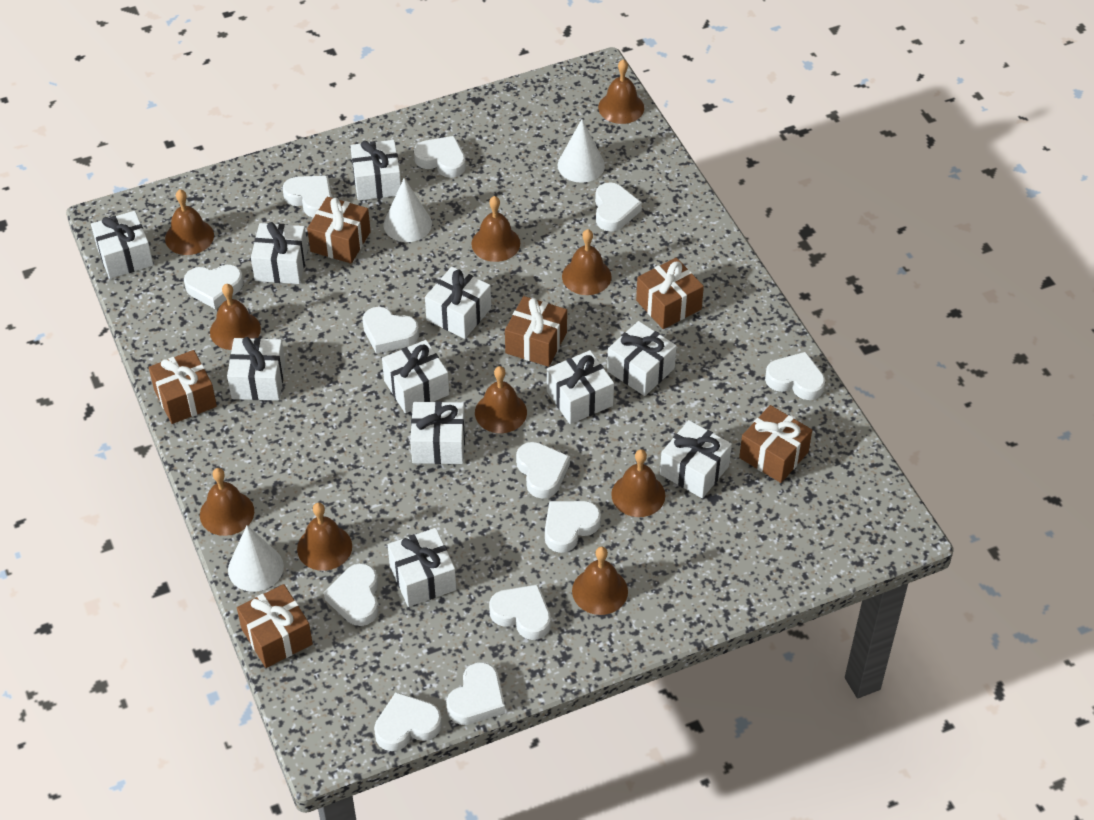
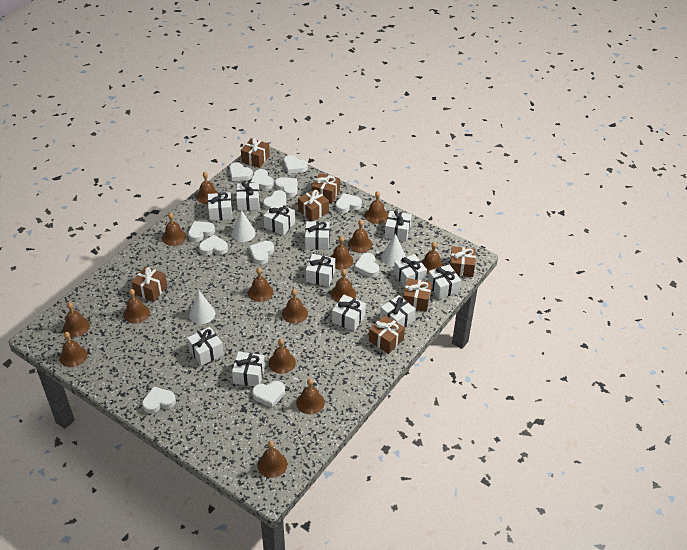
brown bell: [165,189,214,255] [200,468,254,536] [210,284,261,350] [297,503,352,571] [471,196,520,262] [475,366,527,433] [562,229,612,295] [572,547,628,615] [598,59,644,124] [611,449,665,517] = 10 -> [60,332,87,367] [63,302,90,337] [123,289,150,324] [162,213,186,246] [196,172,218,204] [248,268,274,302] [257,441,287,478] [268,339,296,374] [282,289,308,324] [296,379,325,414] [330,236,353,270] [331,269,356,302] [348,220,372,253] [365,191,388,224] [421,242,444,275] = 15
brown gift: [149,350,217,424] [237,584,313,668] [307,197,371,263] [505,296,567,367] [636,258,704,329] [739,405,812,483] = 6 -> [132,266,167,302] [241,138,270,168] [298,189,329,221] [311,173,340,204] [369,315,405,354] [403,278,432,312] [450,247,476,277] = 7
white gift: [91,211,154,279] [227,337,285,401] [251,222,308,284] [350,140,401,200] [382,340,449,413] [387,528,456,607] [410,401,465,464] [425,267,491,339] [547,350,614,424] [607,321,677,396] [660,420,732,498] = 11 -> [187,327,224,366] [208,192,233,221] [232,352,265,386] [236,182,260,211] [264,203,295,236] [305,221,330,250] [306,254,335,287] [332,295,366,331] [380,295,416,327] [385,210,412,242] [394,254,427,288] [428,264,461,299] = 12

